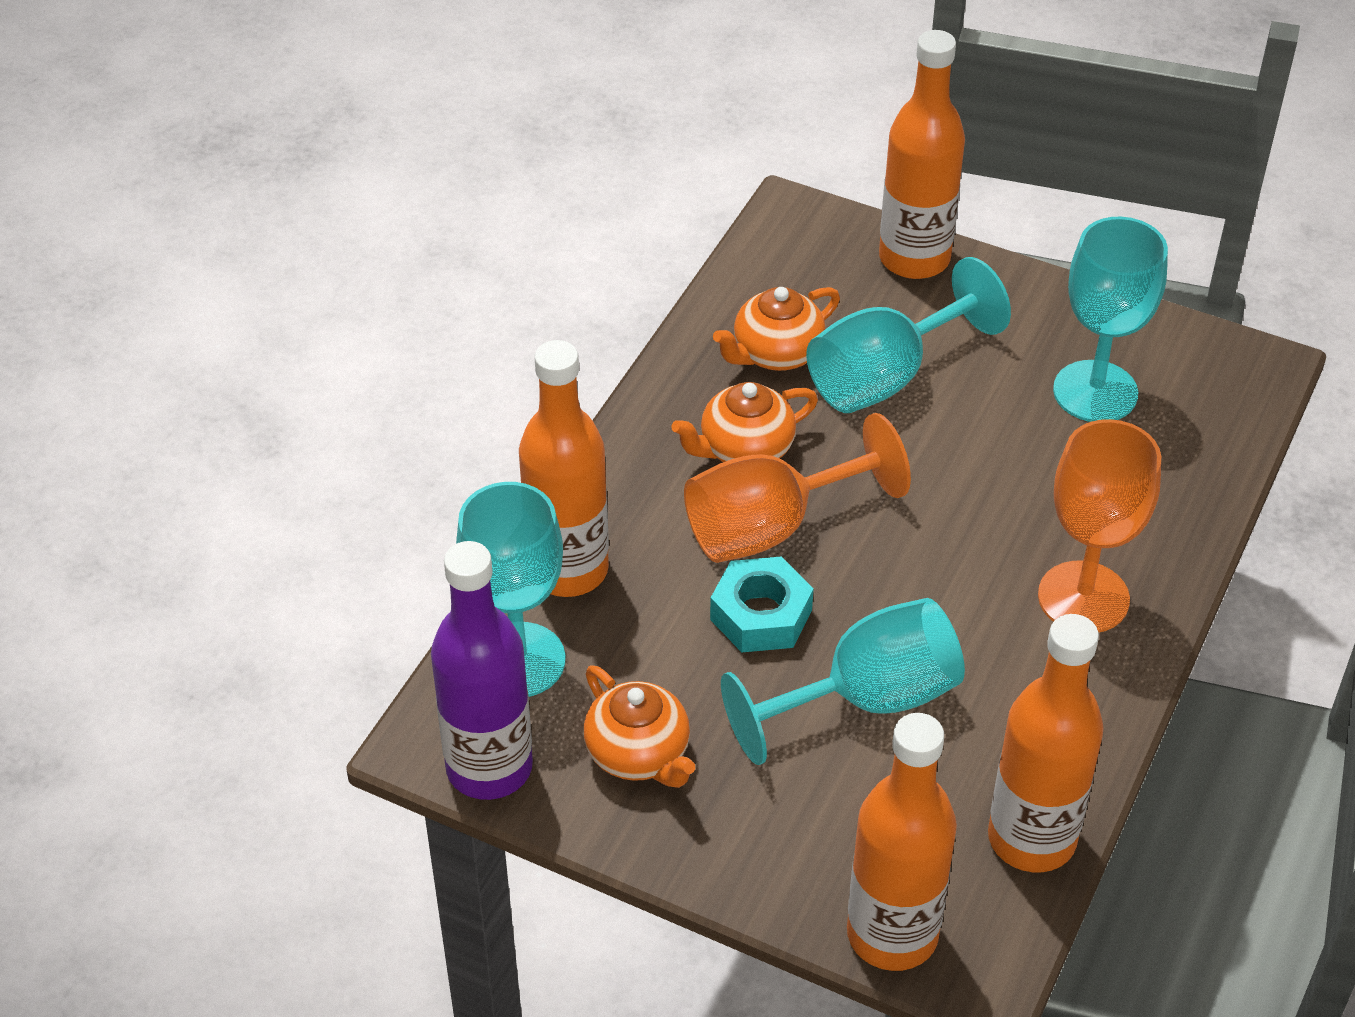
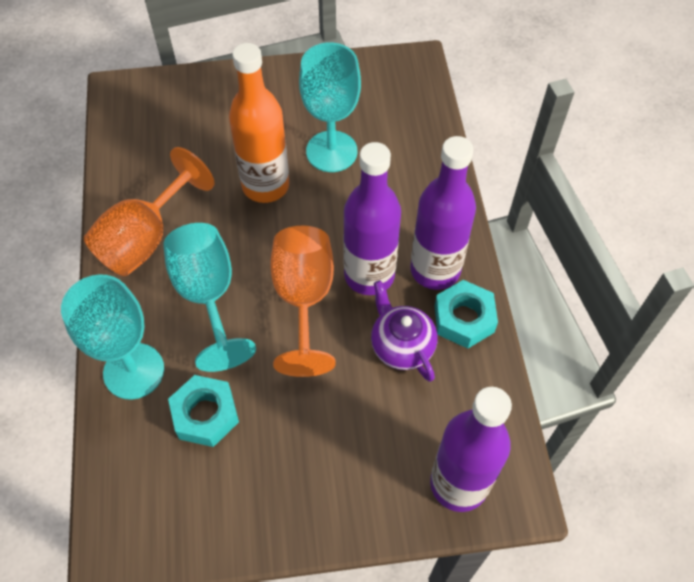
orange bottle: [519,340,609,597] [847,713,957,971] [879,30,965,279] [988,614,1104,872] = 4 -> [229,43,289,203] = 1
orange teapot: [583,665,695,788] [672,382,818,462] [713,287,840,371] = 3 -> none = 0
purple bottle: [431,541,533,800] = 1 -> [343,142,401,295] [410,136,476,290] [430,387,512,512] = 3
purple teapot: none = 0 -> [371,280,437,382] = 1
turquoise goblet: [456,482,566,697] [721,598,965,765] [806,257,1011,413] [1053,217,1168,422] = 4 -> [61,274,164,400] [163,223,256,372] [299,43,361,172] = 3
turquoise nut: [710,557,814,652] = 1 -> [168,375,239,447] [435,280,498,349] = 2

